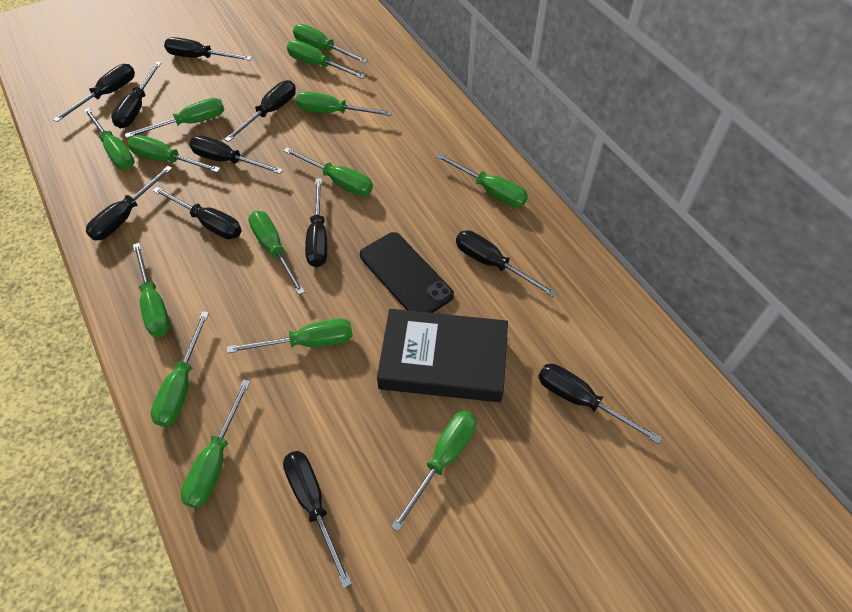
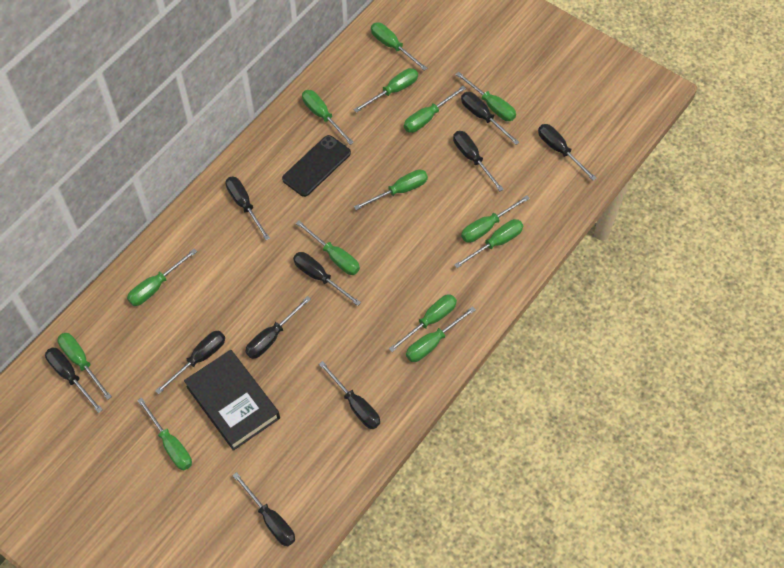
black screwdriver: [53,64,135,122] [86,166,172,241] [111,61,162,129] [153,187,242,239] [164,37,252,61] [189,135,283,174] [224,80,296,142] [283,451,352,588] [305,178,327,267] [456,230,556,297] [538,364,662,444] = 11 -> [45,347,103,413] [155,331,225,394] [226,177,270,240] [232,472,295,547] [245,296,311,359] [293,252,361,306] [319,361,380,429] [453,131,504,191] [461,92,520,145] [538,124,596,181] = 10

